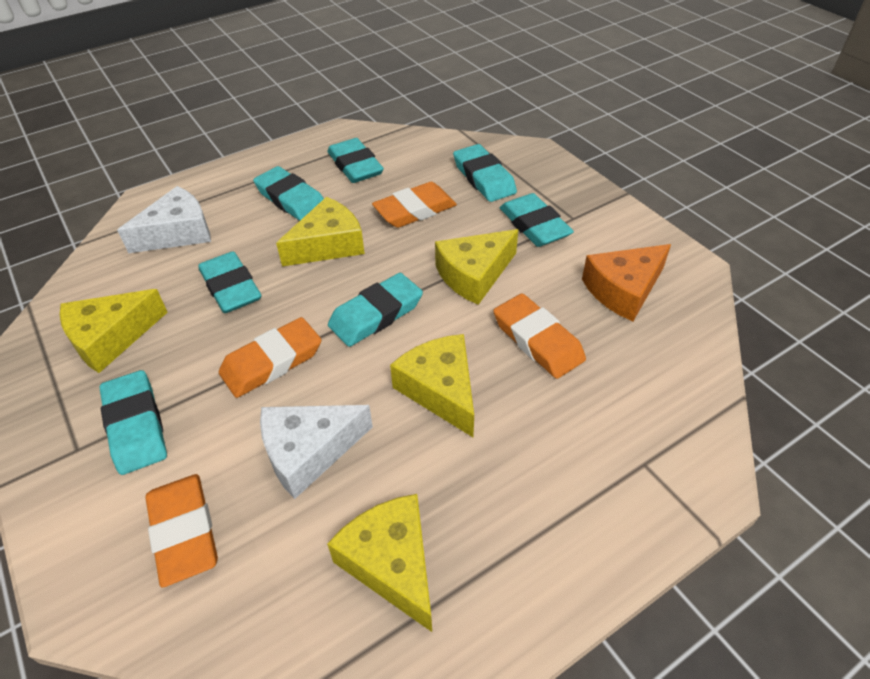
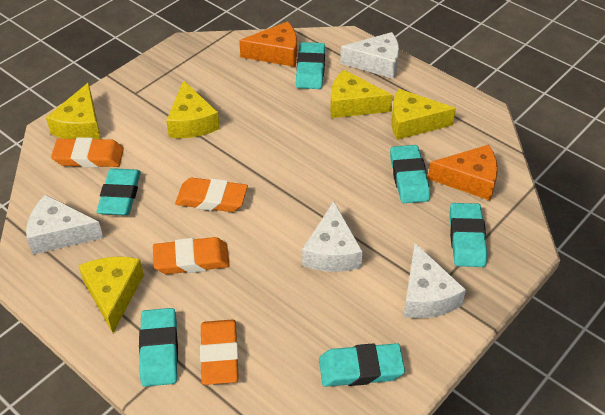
orange cheese: [582,244,671,321] = 1 -> [239,21,297,67] [428,145,498,200] = 2
turquoise eraser: [99,370,167,475] [198,251,262,313] [253,166,324,221] [327,138,384,183] [328,273,423,347] [453,144,517,202] [500,193,574,247] = 7 -> [97,168,141,215] [139,308,178,387] [296,42,325,89] [319,343,405,387] [390,145,430,203] [450,203,487,267] = 6
white cheese: [117,186,211,253] [260,405,373,499] = 2 -> [26,195,103,255] [302,201,363,272] [340,32,399,79] [403,243,466,318] = 4

